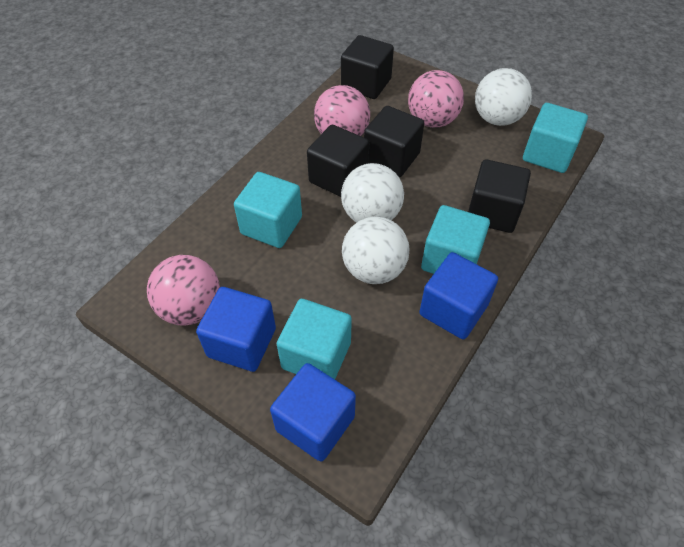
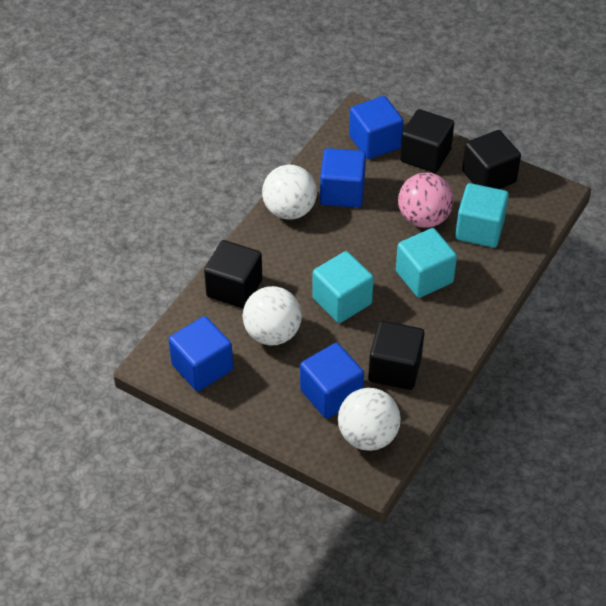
blue cube: [196,287,276,372] [270,363,356,462] [419,252,498,339] = 3 -> [169,316,233,391] [300,343,364,419] [320,148,366,208] [349,96,403,159] = 4
pink ball: [147,255,220,326] [314,85,370,136] [408,70,464,128] = 3 -> [398,173,454,228] = 1
turquoise cube: [234,172,302,248] [277,299,352,379] [421,205,490,274] [523,103,588,173] = 4 -> [312,251,374,323] [396,228,457,298] [455,183,509,248] = 3

